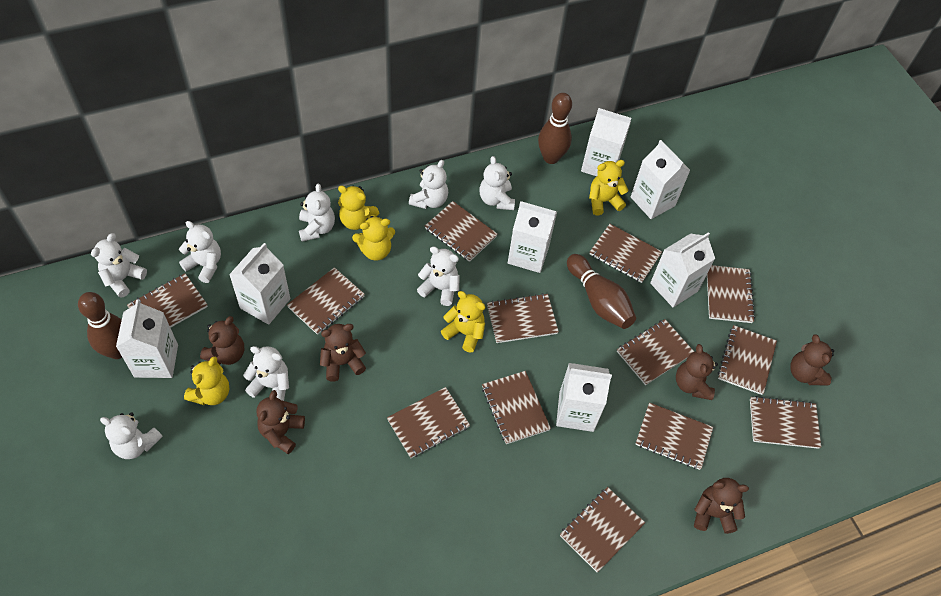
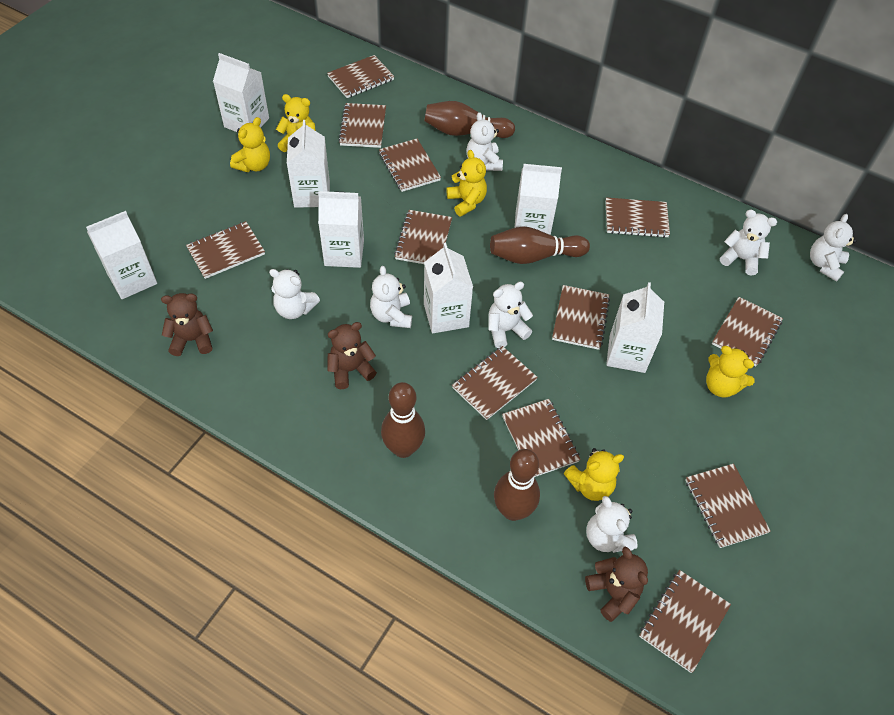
brown bowling pin: [78,292,123,359] [538,93,572,164] [567,254,636,329] = 3 -> [381,382,425,458] [424,101,515,138] [490,226,590,264] [494,449,540,521] = 4
brown notebook: [127,273,208,328] [287,267,365,335] [387,387,470,458] [425,201,498,262] [482,371,551,444] [487,293,559,343] [560,487,645,572] [590,224,662,283] [617,319,694,385] [635,402,713,470] [707,265,755,323] [718,325,777,395] [750,396,821,449] = 13 -> [186,221,265,279] [327,55,395,98] [338,103,386,148] [379,139,441,192] [394,210,452,264] [452,346,538,420] [502,399,581,477] [552,285,610,350] [605,198,670,238] [639,570,731,673] [685,464,771,548] [712,297,783,366] = 12
brown teddy bear: [200,316,244,365] [257,390,305,454] [320,324,366,381] [676,344,718,400] [694,478,749,534] [790,334,834,385] = 6 -> [161,293,213,356] [327,322,377,389] [585,547,648,622] = 3
white teddy bear: [91,233,147,298] [100,412,163,459] [179,221,221,283] [243,346,289,401] [299,184,335,242] [409,160,448,209] [417,246,460,306] [479,156,515,210] = 8 -> [269,269,320,319] [370,266,412,328] [466,112,503,171] [488,282,533,348] [586,496,638,553] [720,210,777,276] [810,214,856,282] = 7

